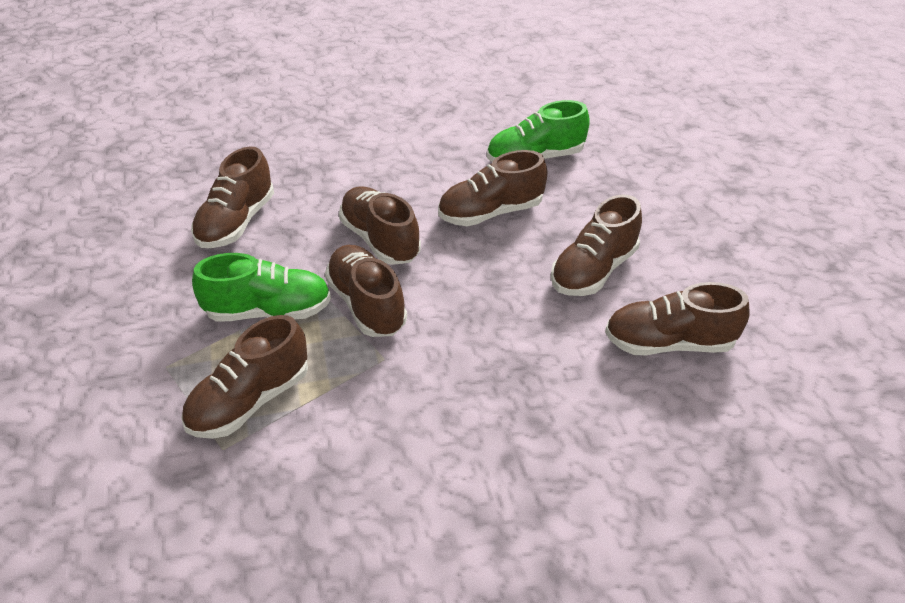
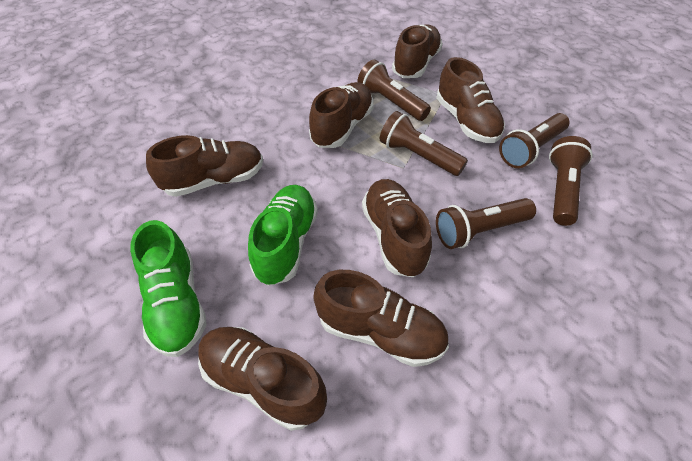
brown flashlight: none = 0 -> [357,60,431,121] [380,111,468,176] [436,198,536,249] [499,113,569,168] [549,136,593,226] = 5

